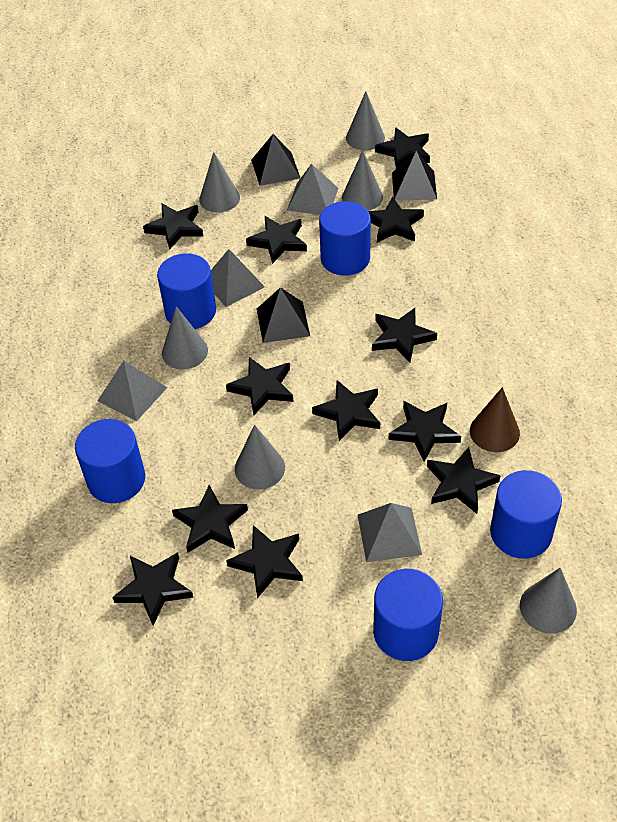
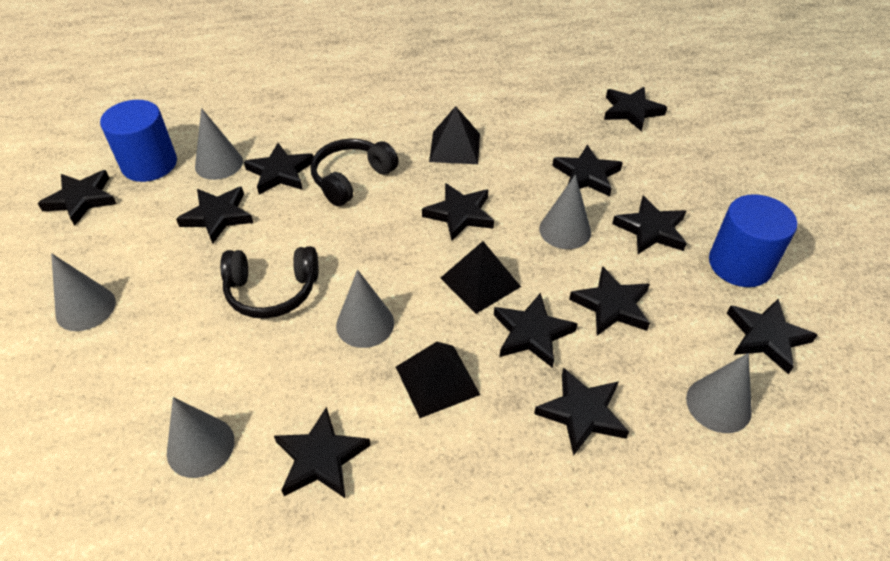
black headphones: none = 0 -> [220,246,319,319] [311,139,399,206] = 2
blue cylinder: [75,419,145,503] [157,253,216,329] [319,201,371,276] [373,569,443,661] [490,470,562,559] = 5 -> [100,100,177,182] [709,194,797,287] = 2
brown cone: [470,387,520,452] = 1 -> none = 0
grey pyramid: [98,361,167,421] [211,249,265,307] [287,164,338,215] [358,503,422,562] = 4 -> none = 0

